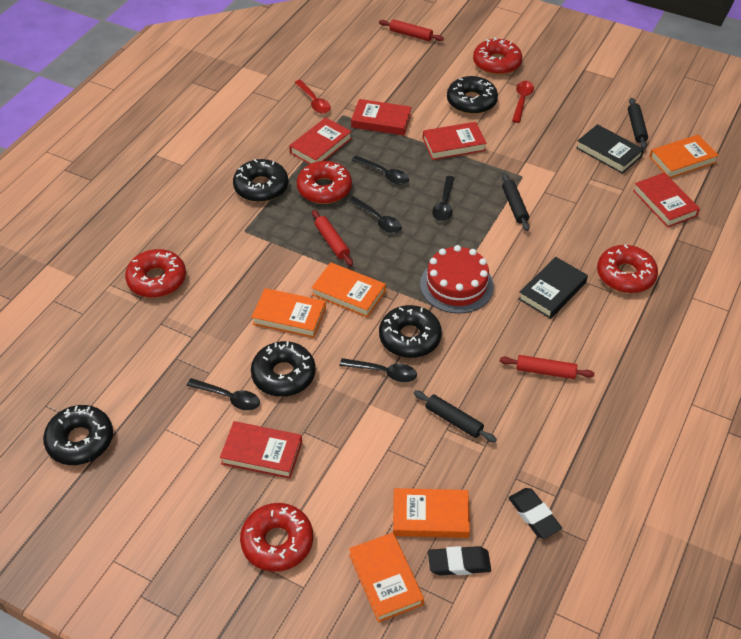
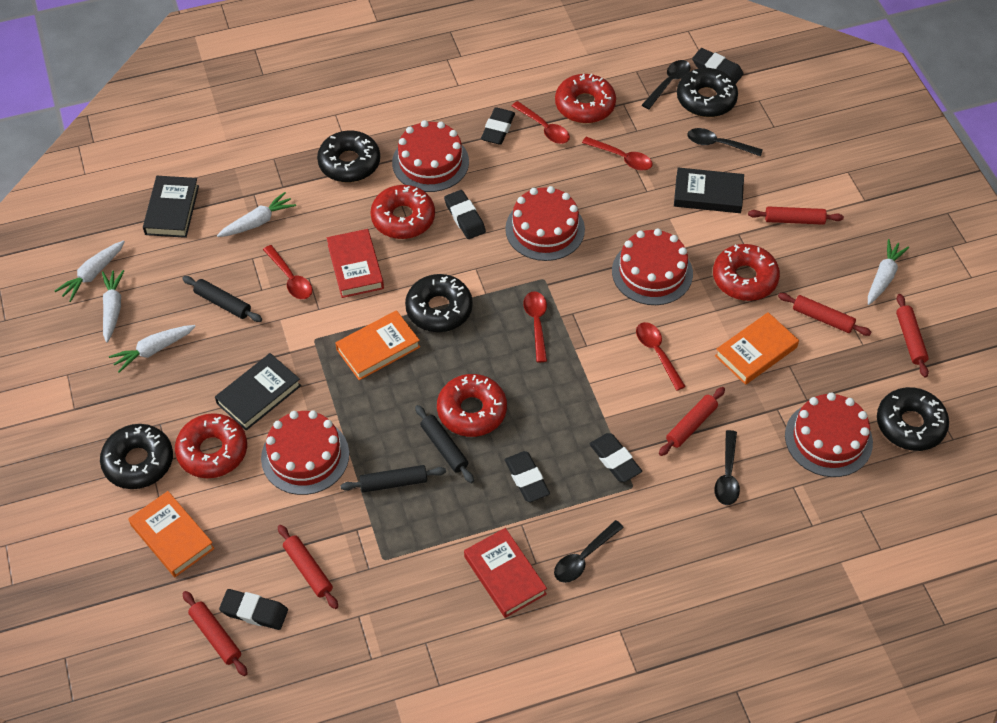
black book: [518,257,588,319] [576,124,644,174] = 2 -> [143,176,199,238] [215,353,301,430] [674,167,744,213] = 3
black eraser: [428,546,491,575] [508,488,562,539] = 2 -> [219,589,288,630] [444,190,486,239] [481,107,515,145] [505,451,550,502] [589,433,642,482] [692,48,743,84] = 6
black spoon: [187,378,260,411] [339,358,417,382] [349,197,402,233] [352,156,409,184] [433,176,454,221] = 5 -> [554,520,624,583] [642,60,690,109] [687,128,763,156] [714,430,740,505] = 4
orange book: [252,288,326,338] [311,262,386,318] [349,532,424,622] [393,488,470,538] [650,135,719,178] = 5 -> [128,491,215,577] [336,310,420,380] [715,312,799,385] = 3
red book: [220,421,302,479] [289,117,352,164] [351,99,412,136] [423,122,486,160] [633,173,700,227] = 5 -> [327,229,384,298] [464,528,547,618] = 2
red cake: [420,245,494,313] = 1 -> [261,411,349,495] [392,120,469,192] [505,186,585,261] [612,229,693,305] [785,392,873,477] = 5
red rolling pin: [312,210,353,266] [379,19,444,41] [500,355,595,379] = 3 -> [183,591,248,676] [278,525,338,609] [659,387,725,456] [748,207,844,225] [778,293,872,336] [896,294,929,377] = 6
red spoon: [294,80,331,114] [512,81,534,123] = 2 -> [263,245,313,299] [512,101,570,144] [523,291,547,362] [582,137,653,170] [636,322,686,391] = 5
white carrot: none = 0 -> [55,240,125,302] [102,270,124,343] [109,325,196,373] [217,192,296,237] [868,239,909,305] = 5

